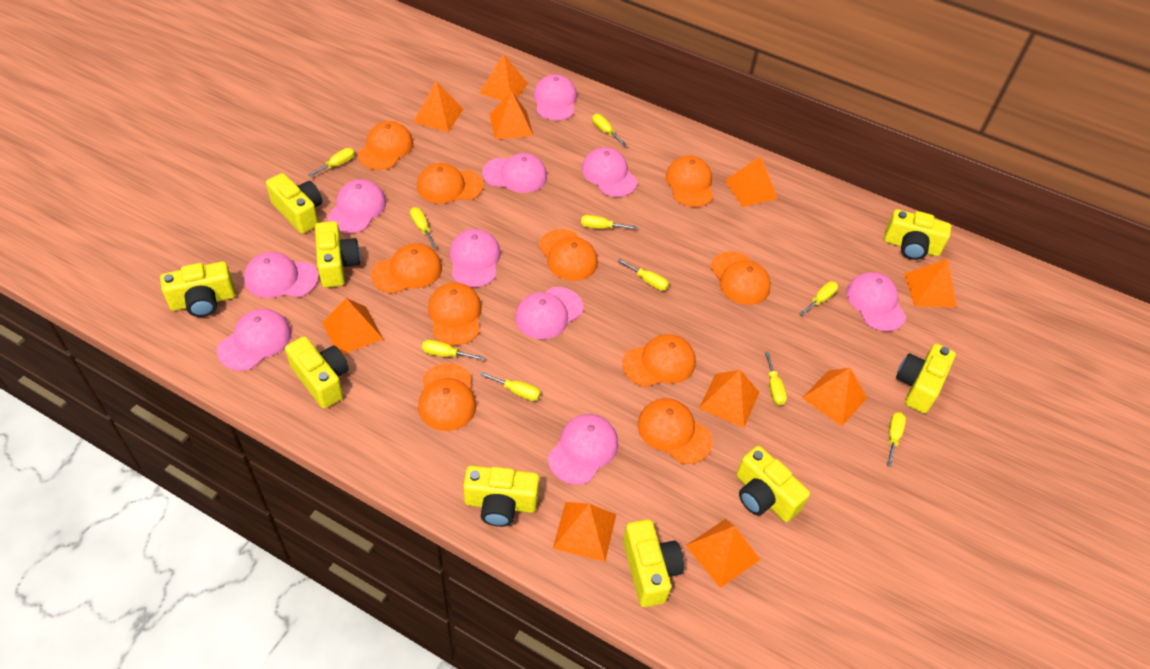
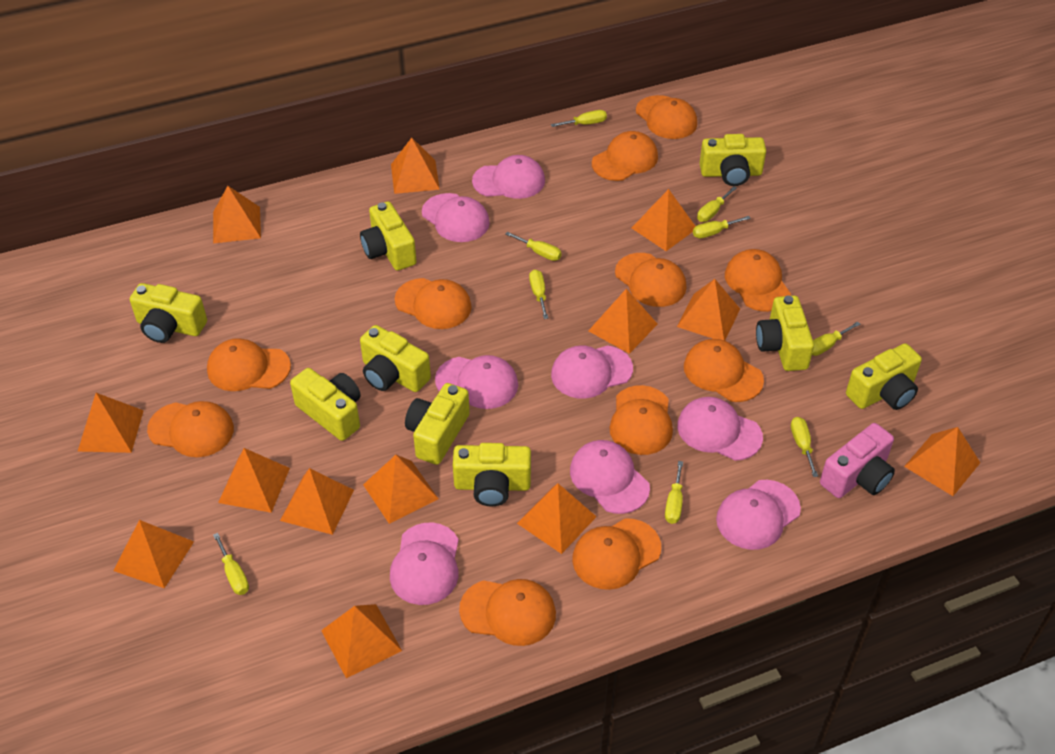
orange cap: [358,121,413,170] [371,243,442,294] [417,163,483,204] [418,364,476,431] [428,282,482,345] [539,229,598,281] [622,334,696,387] [638,398,713,464] [666,156,713,207] [711,252,771,305] = 10 -> [147,401,234,457] [207,338,291,391] [395,278,472,329] [459,579,556,646] [572,518,661,590] [592,131,658,181] [609,385,673,455] [615,253,687,307] [636,95,697,139] [684,339,764,402] [725,249,791,312] = 11
orange pyramid: [322,298,383,354] [413,81,464,132] [479,54,528,101] [489,91,533,140] [553,502,616,562] [686,519,761,588] [699,370,759,428] [725,156,778,207] [803,368,867,426] [904,259,957,307] = 10 -> [77,393,144,453] [113,520,194,588] [213,186,261,243] [218,448,290,513] [280,468,354,535] [321,604,402,678] [363,455,438,524] [391,138,440,194] [517,483,596,554] [589,289,658,354] [632,189,695,251] [677,279,740,341] [904,427,980,496] = 13
pink camera: none = 0 -> [820,423,895,498] = 1
pink cap: [217,309,291,371] [244,252,319,298] [327,179,386,233] [450,229,501,287] [482,153,547,193] [515,287,583,339] [534,74,577,120] [548,414,618,484] [582,147,637,197] [846,272,906,331] = 10 -> [390,523,459,605] [422,193,490,242] [435,355,518,409] [472,155,545,199] [551,345,633,399] [570,440,650,514] [677,397,763,461] [716,480,801,550] = 8
yellow screwdriver: [308,148,355,177] [410,207,437,248] [422,340,484,360] [480,372,541,401] [581,215,636,229] [592,114,627,146] [618,259,669,291] [765,352,787,405] [800,281,838,316] [887,412,906,467] = 10 -> [213,533,249,595] [505,232,562,261] [529,269,548,319] [551,110,607,127] [665,461,683,524] [693,216,751,238] [697,186,737,222] [791,417,818,477] [812,321,861,356] = 9

